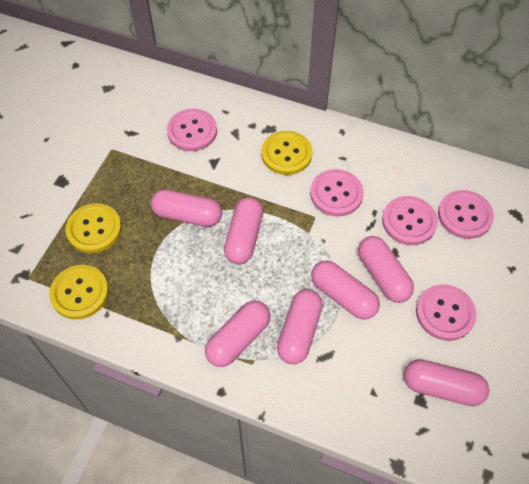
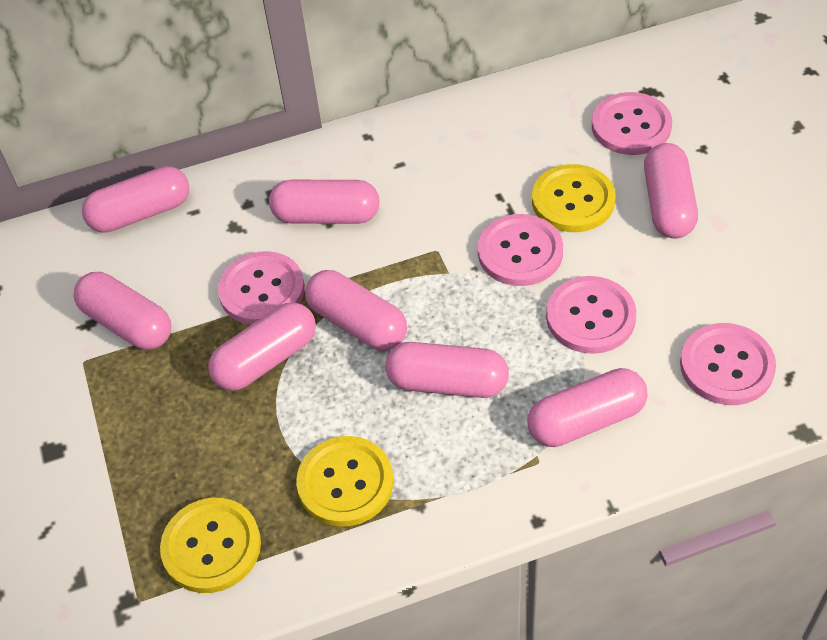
pink capsule: [151,189,222,227] [205,301,270,367] [224,197,263,264] [277,289,323,364] [311,260,380,320] [358,236,414,303] [404,359,489,406] = 7 -> [73,272,171,350] [82,166,189,233] [208,302,316,391] [269,180,380,224] [305,270,407,351] [385,342,509,398] [528,368,647,447] [644,143,698,239] = 8

